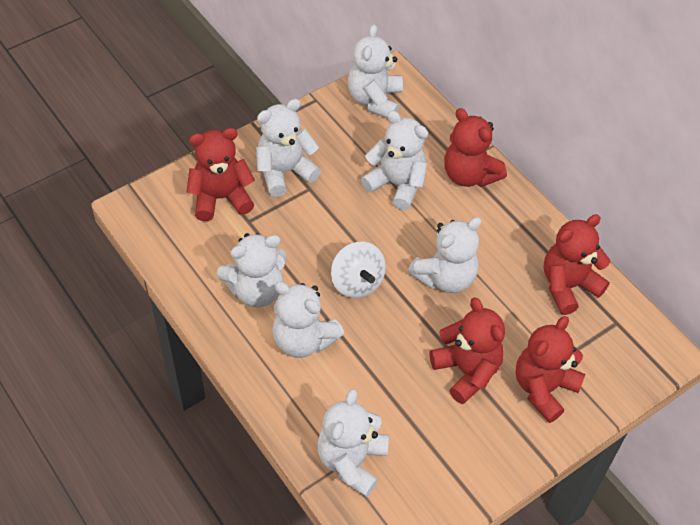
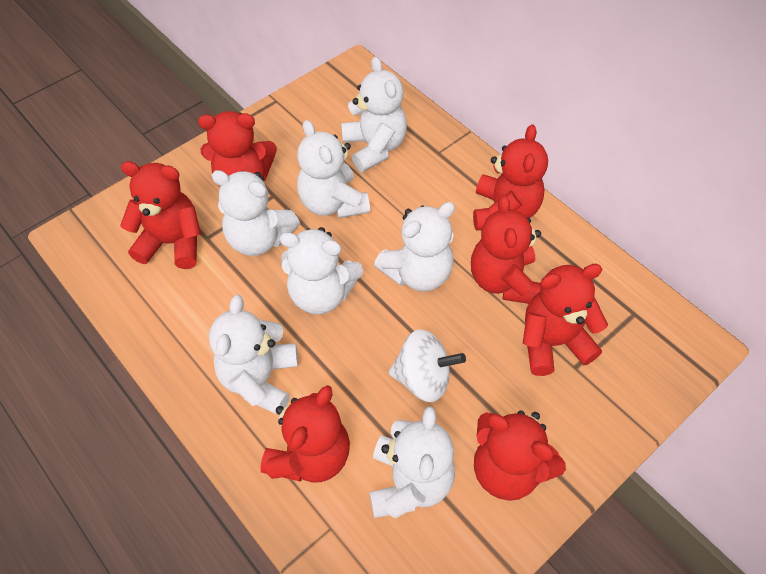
red teddy bear: [186,128,255,221] [429,298,505,404] [444,108,507,187] [516,316,585,423] [544,214,610,315] = 5 -> [120,161,201,269] [198,111,277,187] [260,385,350,483] [471,195,541,304] [473,124,548,231] [474,410,566,501] [523,264,608,376] = 7

